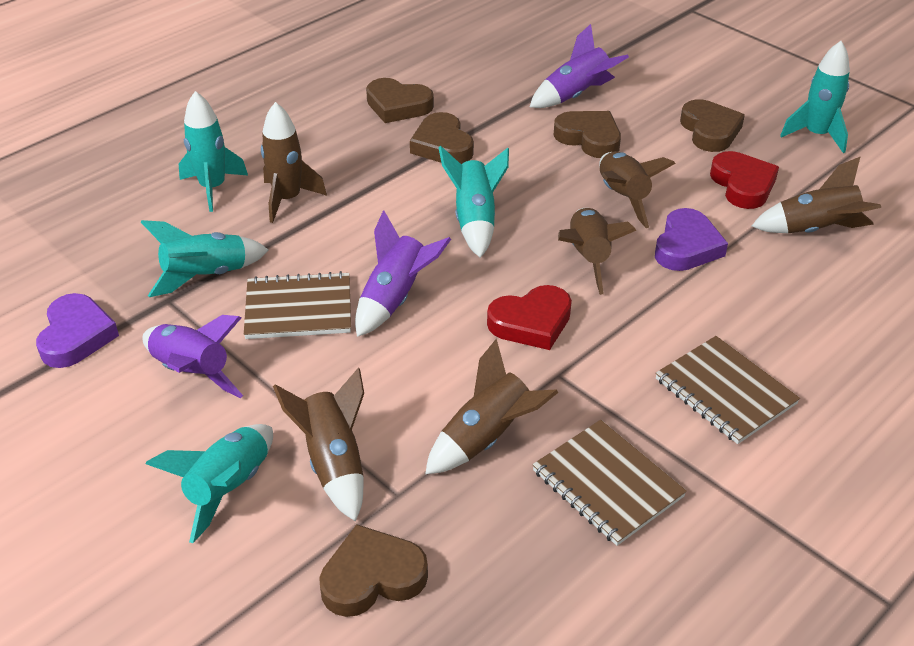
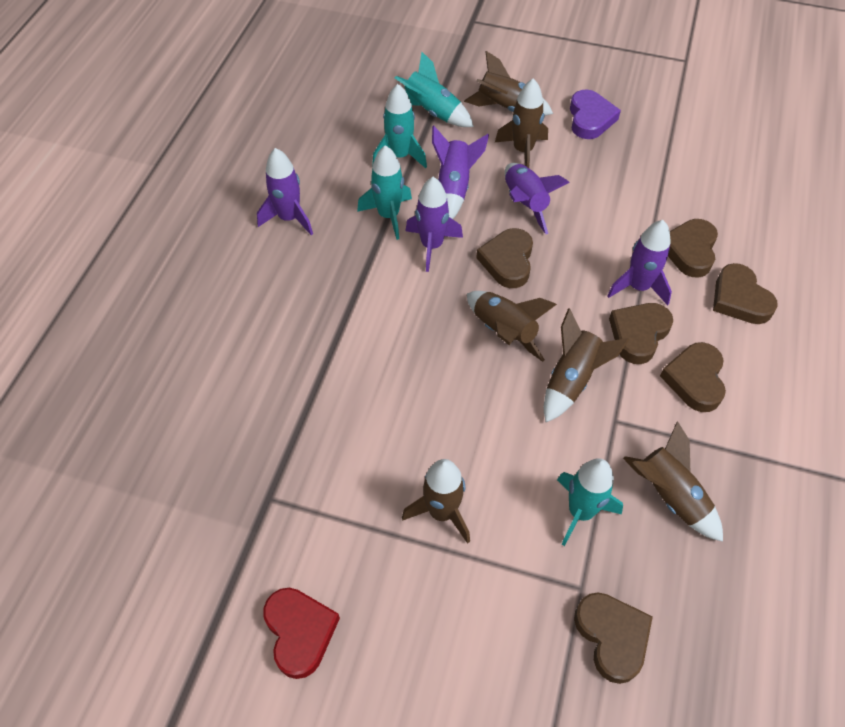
brown heart: [319,524,428,617] [366,78,434,123] [410,112,474,164] [553,111,621,158] [680,99,745,152] = 5 -> [476,228,533,288] [574,592,653,684] [609,303,673,364] [660,342,726,412] [668,219,718,278] [713,263,778,324] = 6
brown notebook: [244,271,351,339] [532,420,687,546] [655,336,800,444] = 3 -> none = 0
purple heart: [36,293,119,368] [655,208,728,271] = 2 -> [570,89,621,139] = 1
purple rocket: [142,315,243,398] [355,211,451,337] [530,24,629,108] = 3 -> [257,148,313,235] [406,177,463,272] [432,126,489,219] [505,163,570,234] [607,220,672,306] = 5
red heart: [487,285,572,350] [710,151,779,209] = 2 -> [263,588,340,679] = 1
turquoise rocket: [141,220,268,297] [146,424,273,543] [179,91,248,212] [438,146,509,258] [780,41,850,153] = 5 -> [357,145,412,240] [372,84,427,168] [395,52,474,127] [557,458,623,546] = 4

